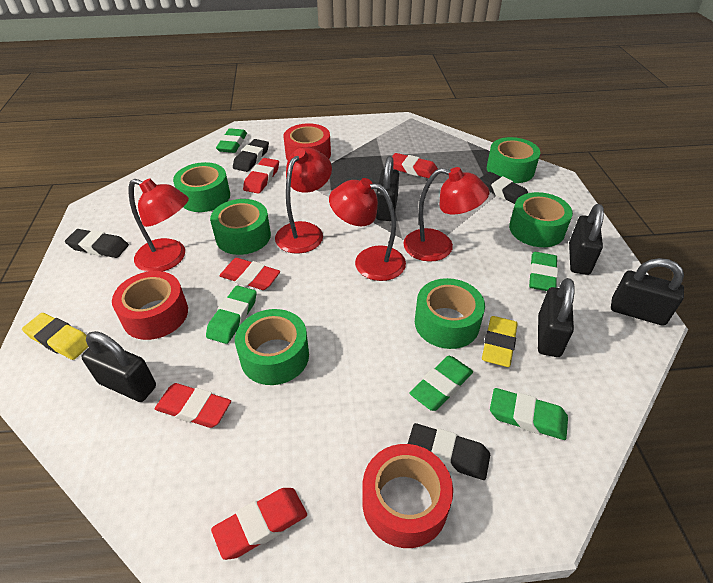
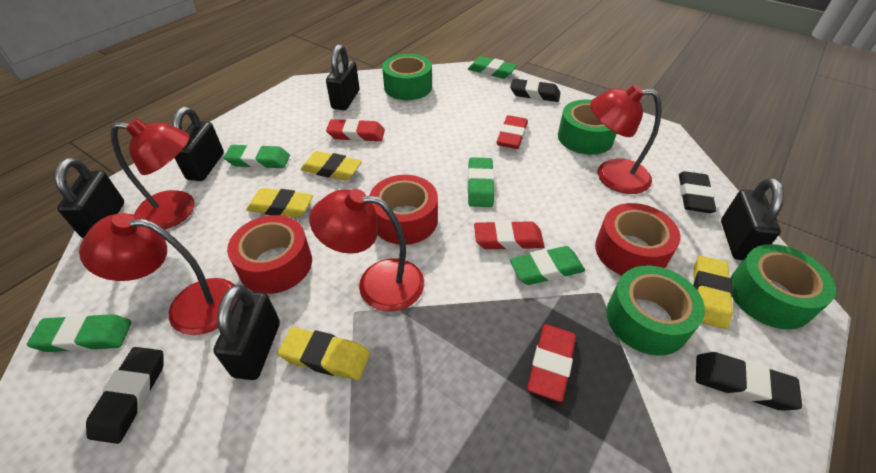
green tape: [173,162,230,212] [210,199,271,255] [235,309,309,385] [415,278,485,349] [487,137,540,183] [509,192,573,247] = 6 -> [382,54,432,100] [558,99,617,155] [606,265,705,356] [730,244,836,330] = 4
red eraser: [155,383,231,428] [211,488,307,560] [220,258,280,290] [243,158,279,194] [392,153,438,178] = 5 -> [326,119,385,141] [474,220,545,250] [497,115,528,149] [527,324,576,402] = 4
yellow eraser: [22,313,89,360] [482,316,518,367] = 2 -> [246,188,313,218] [277,327,370,380] [301,151,362,181] [693,256,733,329] = 4

